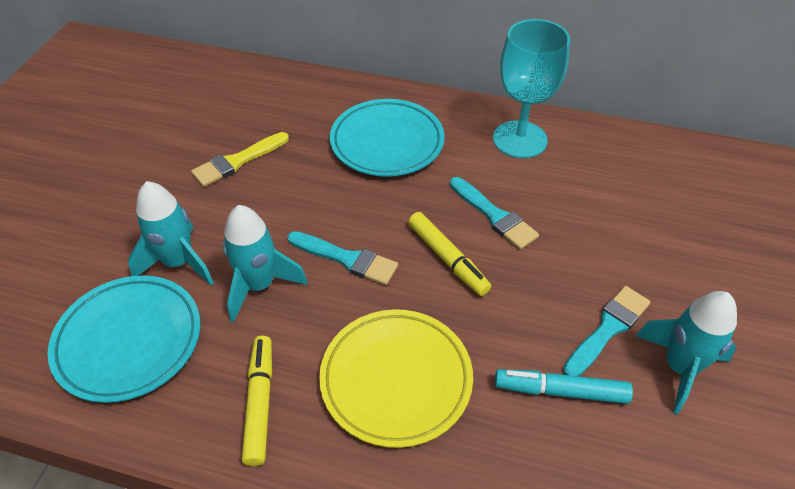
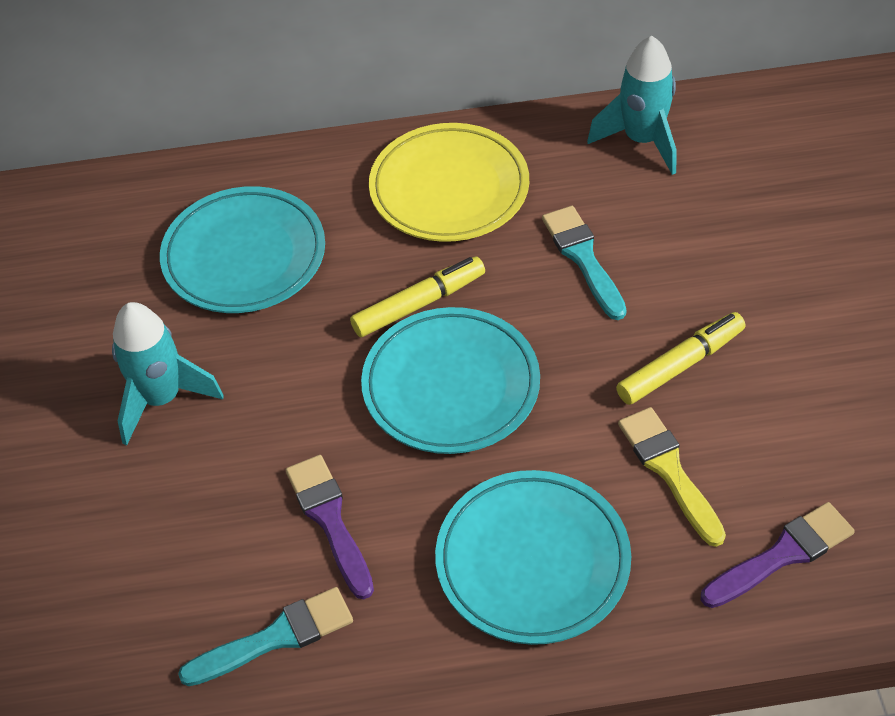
purple brush: none = 0 -> [286,455,374,599] [701,502,855,608] = 2
turquoise brush: [287,231,398,285] [450,177,539,250] [563,286,650,376] = 3 -> [178,587,353,686] [542,206,627,320] = 2
turquoise goblet: [493,19,570,158] = 1 -> none = 0
turquoise marker: [495,369,633,404] = 1 -> none = 0
turquoise plate: [48,275,201,403] [330,99,445,177] = 2 -> [160,186,325,313] [361,307,540,454] [435,470,631,645] = 3
turquoise rocket: [128,181,214,285] [223,205,307,322] [636,291,737,415] = 3 -> [112,302,224,445] [587,36,676,175] = 2

